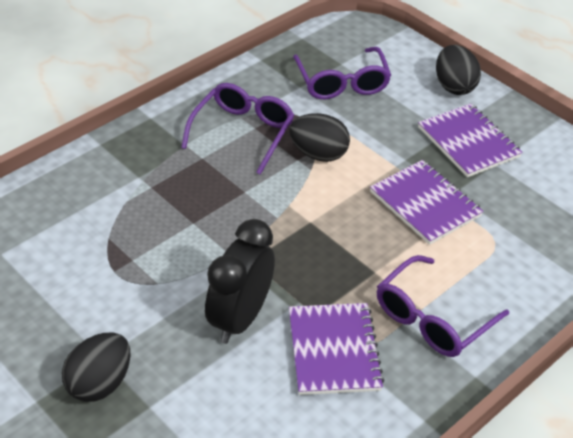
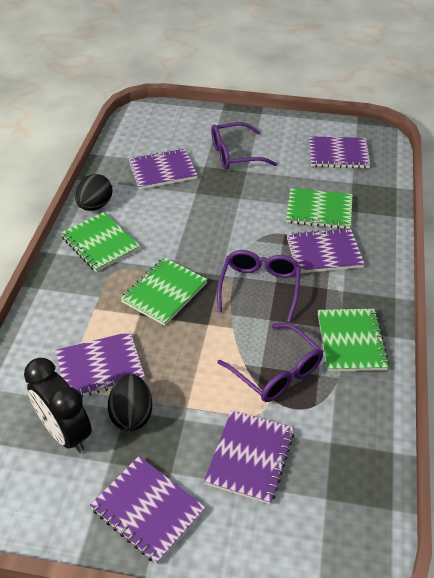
black egg: [62,333,131,402] [289,113,350,162] [436,45,481,95] = 3 -> [75,174,112,211] [108,374,152,431] = 2
green notebook: none = 0 -> [61,212,140,272] [120,257,208,326] [286,188,353,229] [318,309,389,372] = 4
purple notebook: [289,303,384,395] [370,160,484,245] [418,103,523,177] = 3 -> [56,332,145,398] [90,456,206,564] [128,148,198,190] [204,410,294,504] [287,228,365,273] [309,136,371,168] = 6

